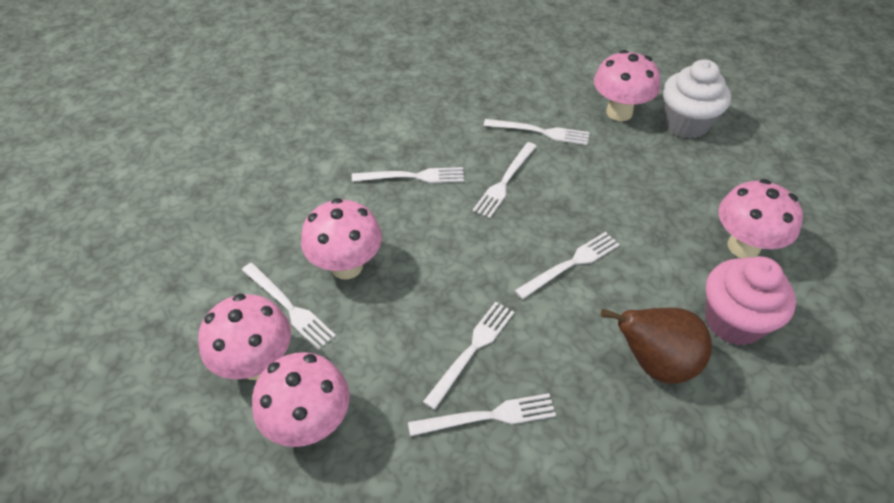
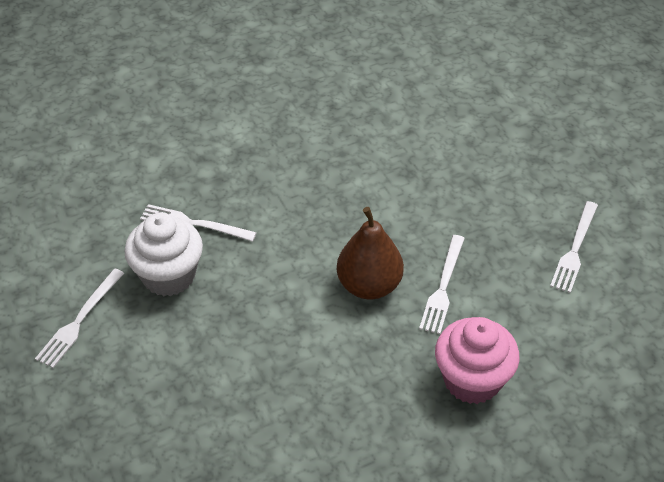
pink mushroom: [198,294,291,380] [252,352,349,447] [301,198,382,279] [594,50,660,121] [718,179,803,258] = 5 -> none = 0
white fork: [242,263,336,350] [352,167,464,183] [408,393,556,436] [423,302,514,410] [473,142,537,218] [484,119,589,145] [515,232,620,299] = 7 -> [35,268,125,368] [140,204,257,242] [419,235,465,334] [550,201,598,293] = 4

